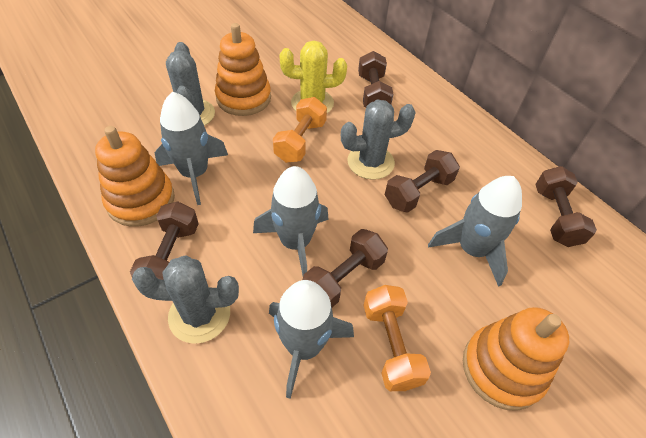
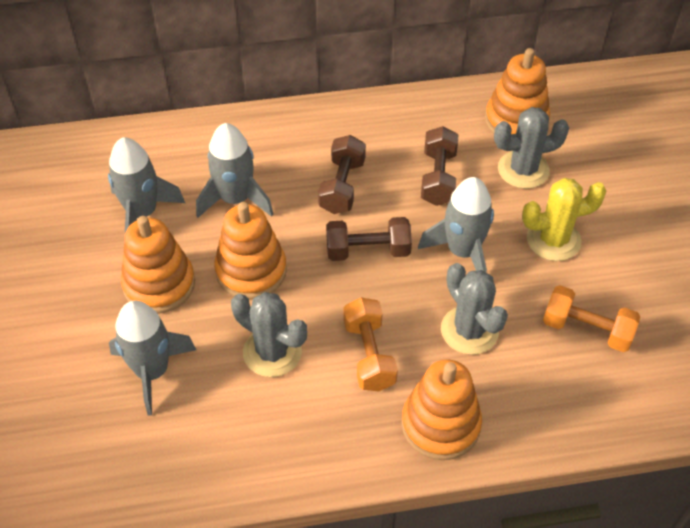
brown dumbbell: [130,202,199,280] [303,229,388,307] [358,51,393,107] [385,150,460,213] [535,166,597,247] = 5 -> [318,135,366,214] [326,217,412,261] [421,126,458,206] = 3
orange stacking toy: [95,126,175,227] [215,23,271,116] [463,307,569,411] = 3 -> [121,216,195,313] [214,202,287,299] [401,359,482,460] [485,48,550,134] = 4

